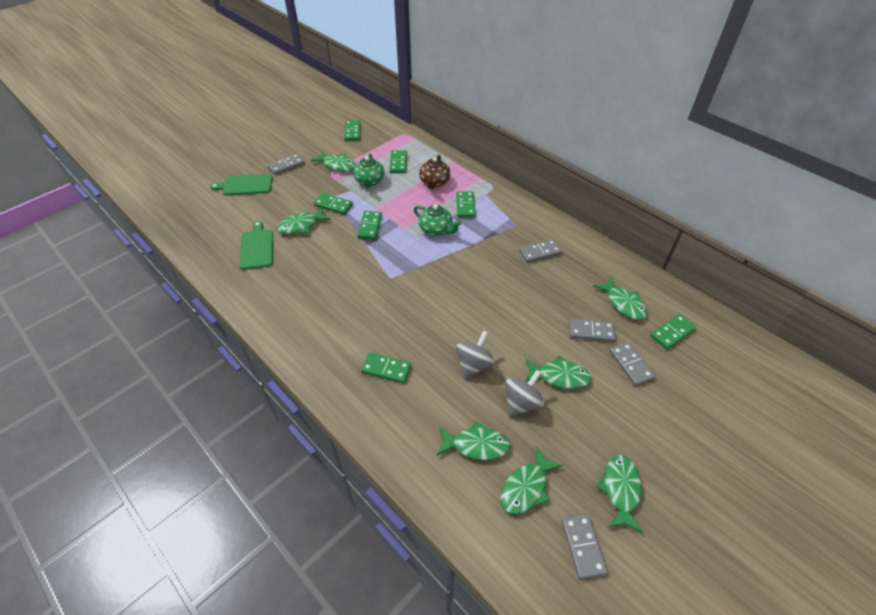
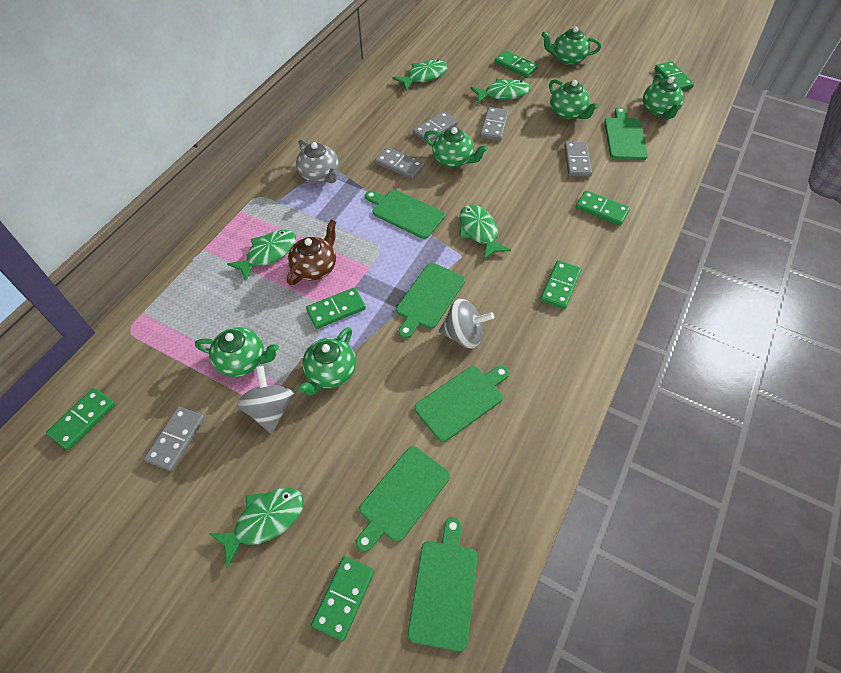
green cutting board: [210,174,273,195] [239,221,273,270] = 2 -> [356,446,450,552] [365,190,445,239] [396,263,465,339] [408,517,477,651] [414,365,509,442] [604,107,648,160] = 6
green fish: [277,207,331,234] [311,151,356,172] [437,421,510,460] [500,446,563,514] [525,355,592,389] [593,276,648,320] [596,455,643,533] = 7 -> [209,488,304,568] [227,230,296,281] [393,60,448,91] [459,205,511,260] [471,79,530,104] = 5
green teapot: [353,153,385,188] [414,205,461,236] = 2 -> [195,327,279,377] [298,327,356,396] [424,127,488,167] [542,26,601,65] [549,79,599,119] [643,74,684,119] = 6
grey teapot: none = 0 -> [296,139,339,183] = 1

